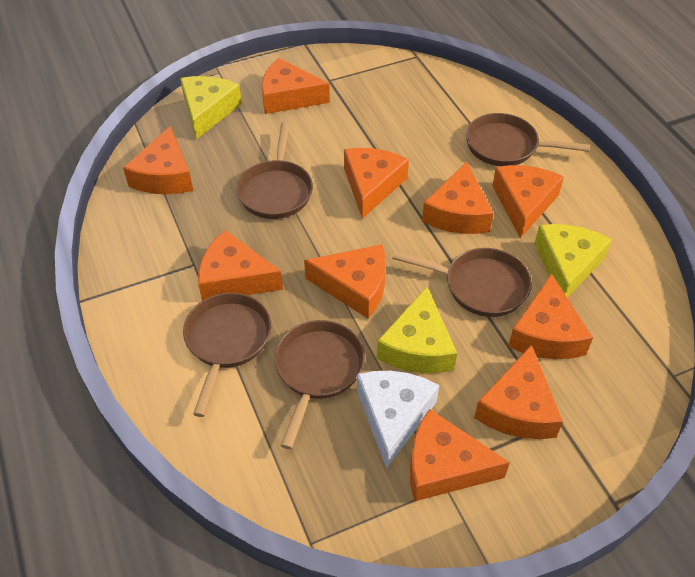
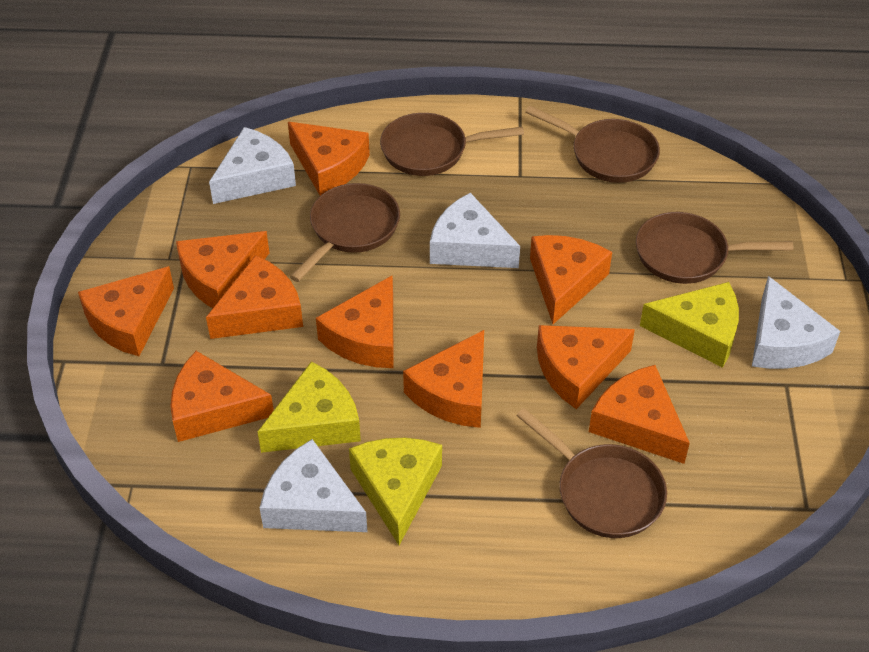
white cheese: [357,371,439,469] = 1 -> [209,127,296,204] [260,439,368,532] [430,193,520,268] [752,276,840,369] = 4

